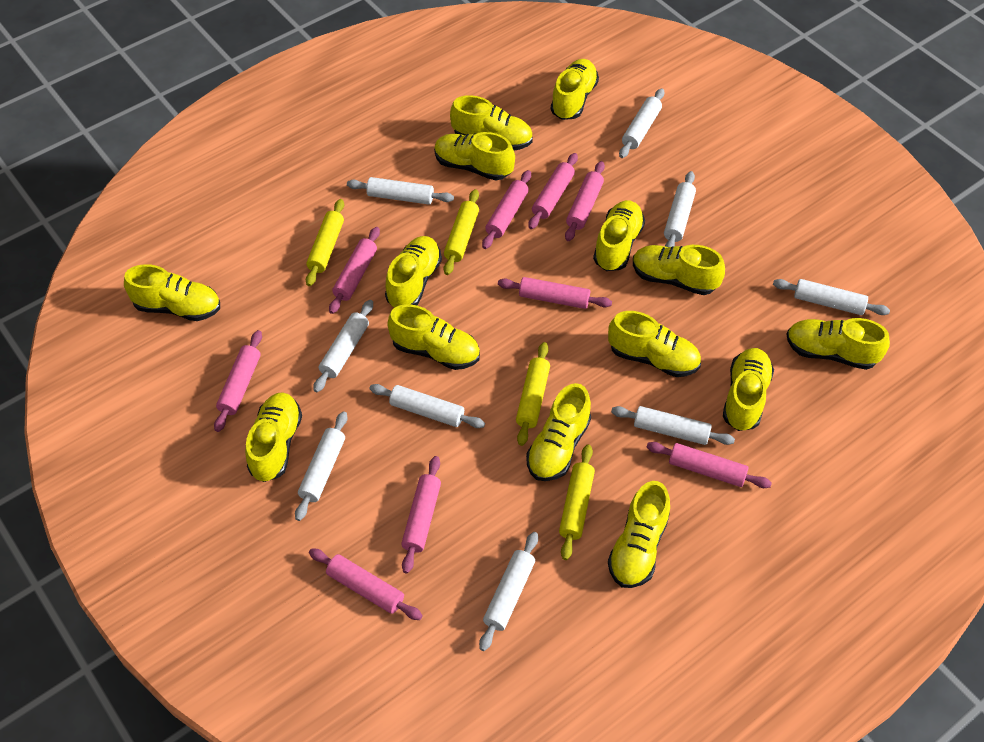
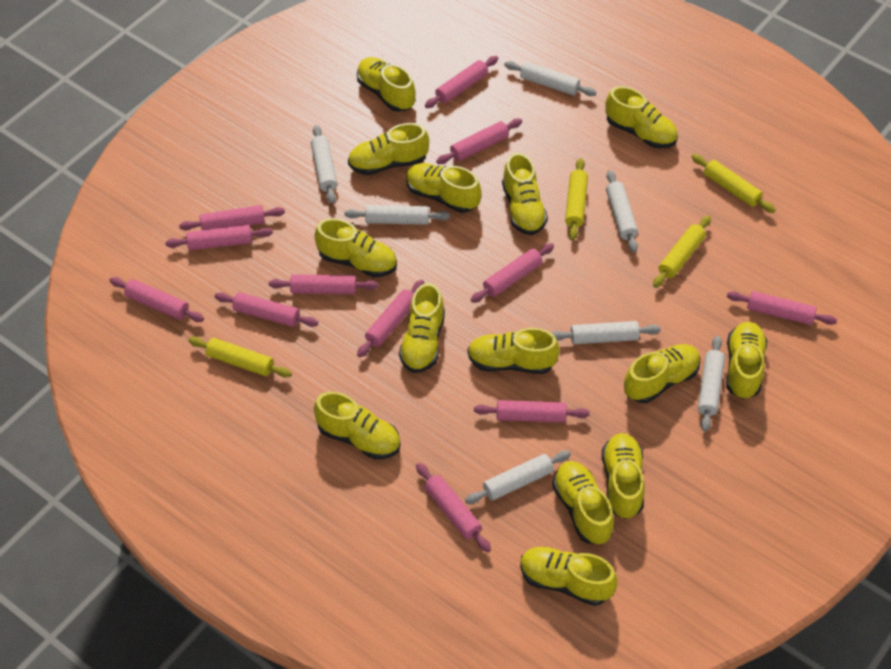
pink rolling pin: [214,330,262,432] [309,548,423,620] [329,227,380,314] [401,456,441,573] [482,170,531,249] [498,277,612,309] [528,153,578,229] [565,161,605,241] [647,442,772,488] = 9 -> [109,277,204,322] [165,225,273,250] [179,205,285,231] [215,292,318,327] [269,274,378,294] [357,280,424,357] [416,463,491,552] [425,56,498,108] [436,119,522,164] [471,243,554,303] [474,400,590,423] [727,291,837,325] = 12
white rolling pin: [295,411,347,521] [313,300,373,392] [347,177,454,205] [369,384,485,428] [479,532,538,651] [611,406,735,445] [619,88,664,158] [664,171,696,247] [773,279,890,315] = 9 -> [311,125,337,203] [344,205,450,225] [465,451,571,504] [504,61,596,96] [552,321,661,344] [606,170,638,252] [698,336,725,432] = 7

